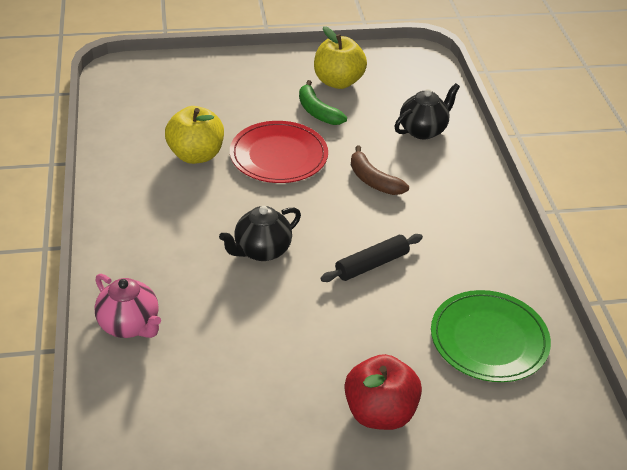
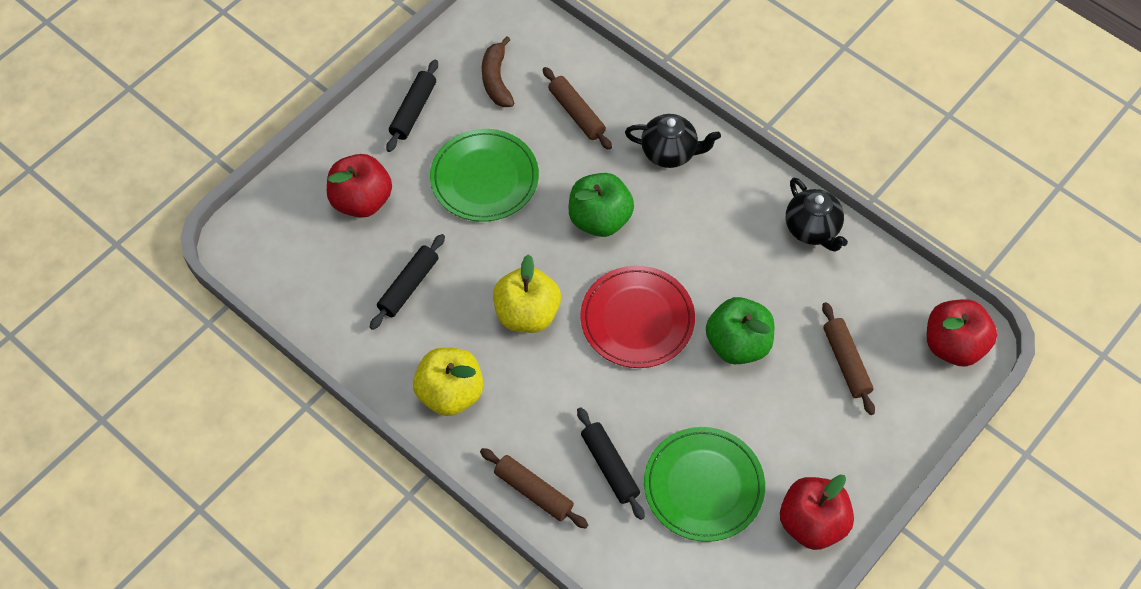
black rolling pin: [320,234,423,282] = 1 -> [370,234,445,330] [386,60,438,152] [577,407,645,520] = 3
brown rolling pin: none = 0 -> [480,448,588,529] [543,67,612,150] [822,302,875,415] = 3
green apple: none = 0 -> [568,173,634,237] [706,297,774,364] = 2
green banana: [299,80,347,125] = 1 -> none = 0
green plate: [431,290,551,382] = 1 -> [430,129,539,222] [644,427,765,542] = 2
pink teapot: [94,274,161,338] = 1 -> none = 0
red apple: [344,354,422,430] = 1 -> [327,154,392,218] [780,475,854,550] [927,299,997,366] = 3

